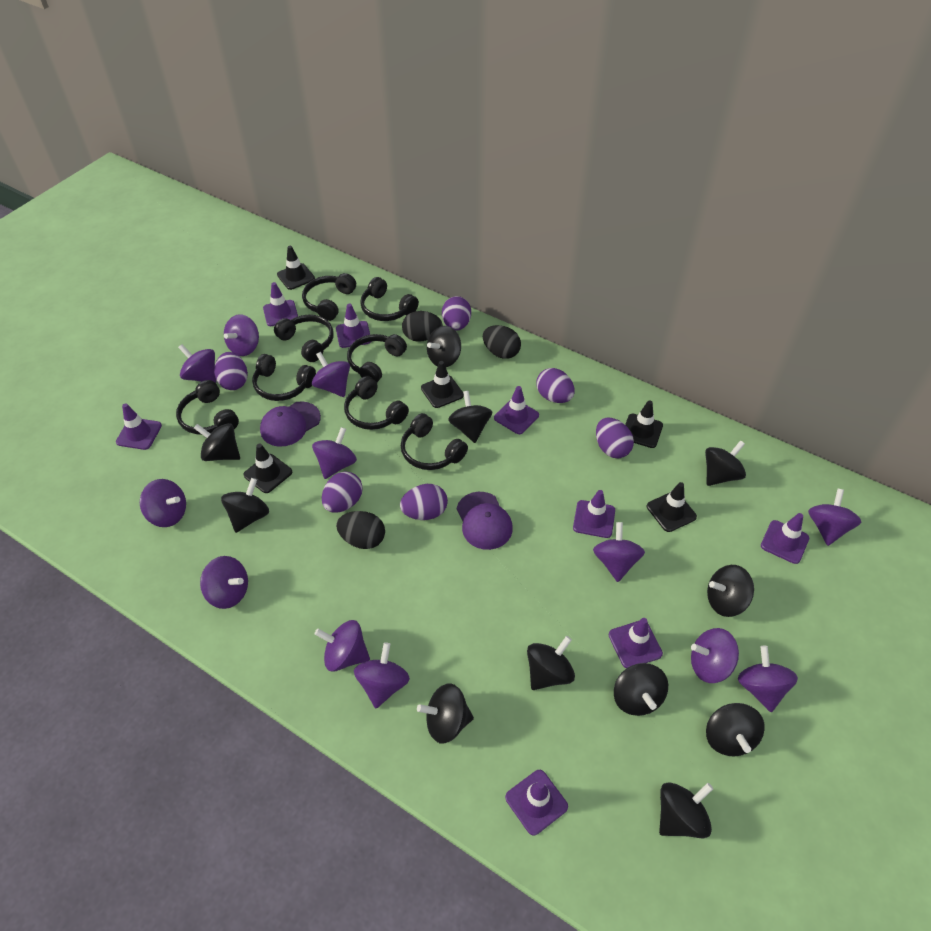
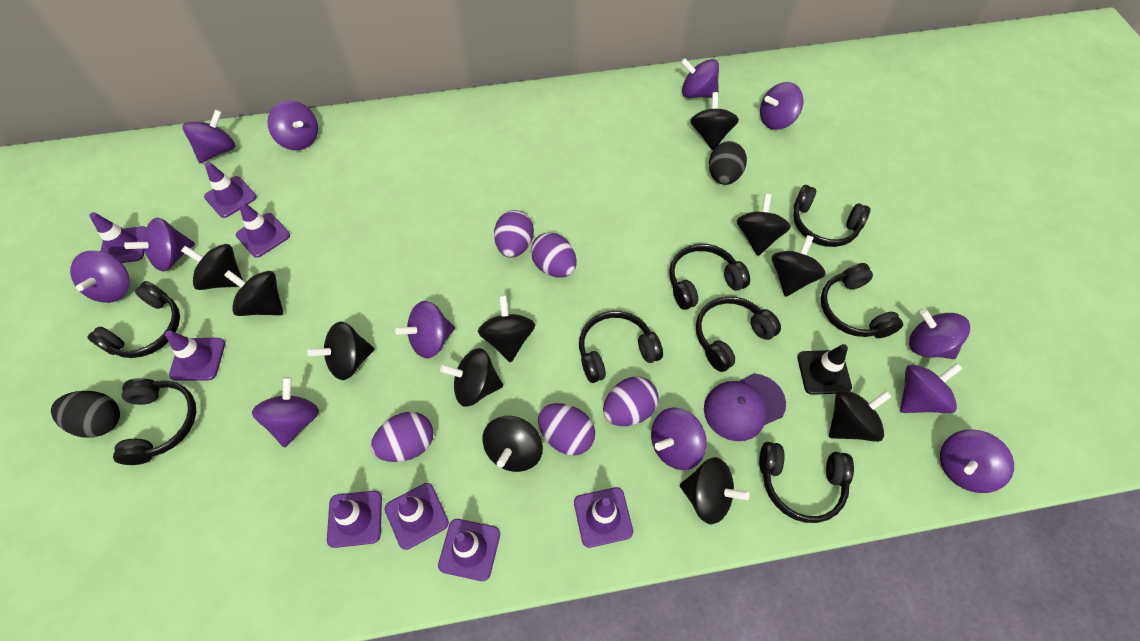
black egg: [336,511,385,549] [402,311,442,342] [483,325,521,359] = 3 -> [51,391,120,438] [709,141,747,185] = 2
black traffic cone: [243,443,292,493] [277,246,315,290] [421,361,464,408] [625,400,663,448] [647,482,697,532] = 5 -> [797,344,852,395] = 1
purple cap: [260,401,321,447] [457,492,513,550] = 2 -> [704,373,786,441] = 1
purple egg: [214,352,248,390] [322,471,363,513] [400,484,448,520] [442,296,471,331] [536,368,575,403] [596,418,634,458] = 6 -> [371,412,434,462] [494,210,534,258] [531,232,577,278] [538,403,595,456] [603,377,659,426] = 5

